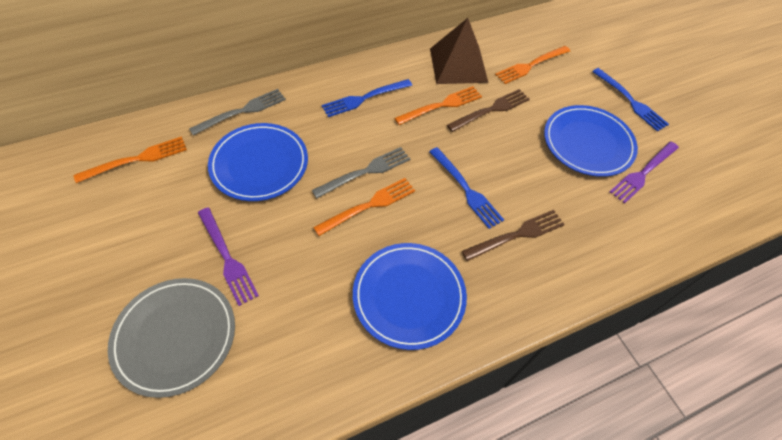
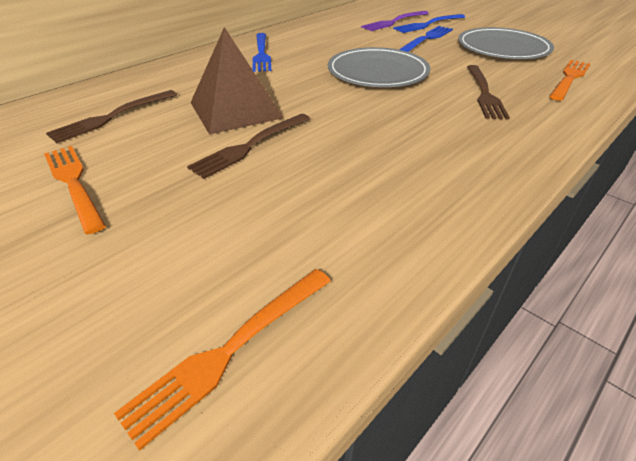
blue plate: [208,123,308,201] [353,243,467,350] [544,105,638,177] = 3 -> none = 0
brown fork: [447,89,530,132] [462,210,565,261] = 2 -> [46,90,177,143] [187,114,310,179] [467,65,510,119] = 3
grey fork: [189,89,286,136] [312,147,410,198] = 2 -> none = 0
grey plate: [108,278,235,398] = 1 -> [328,47,431,87] [458,27,554,59] = 2
orange fork: [74,137,187,183] [313,178,415,236] [394,86,482,125] [495,46,570,84] = 4 -> [44,146,106,234] [114,269,331,451] [549,60,590,101] = 3
purple fork: [198,208,259,306] [610,141,679,204] = 2 -> [361,11,429,31] = 1

